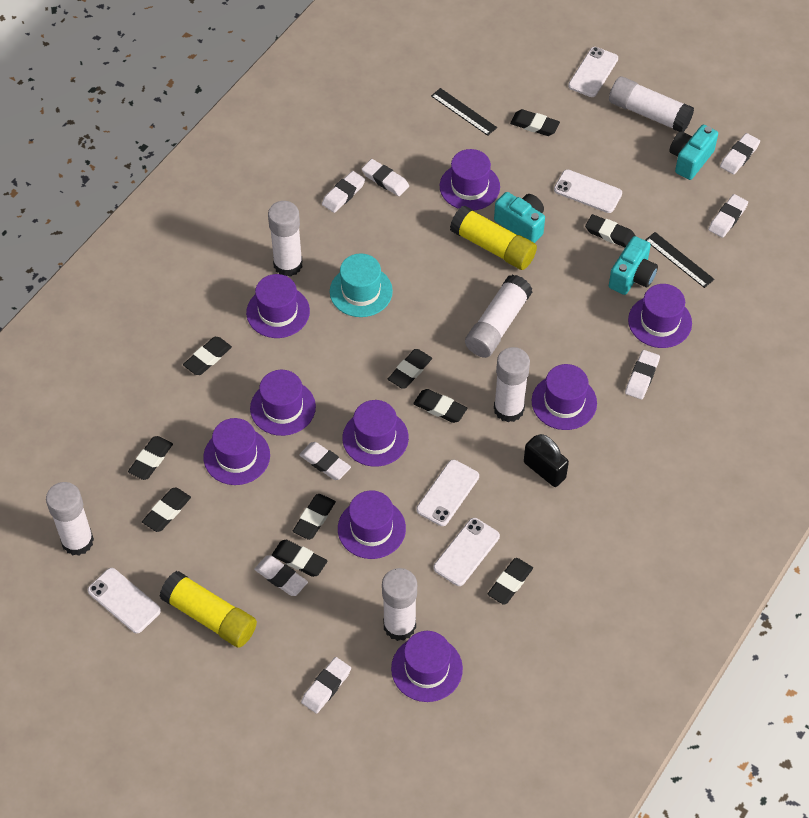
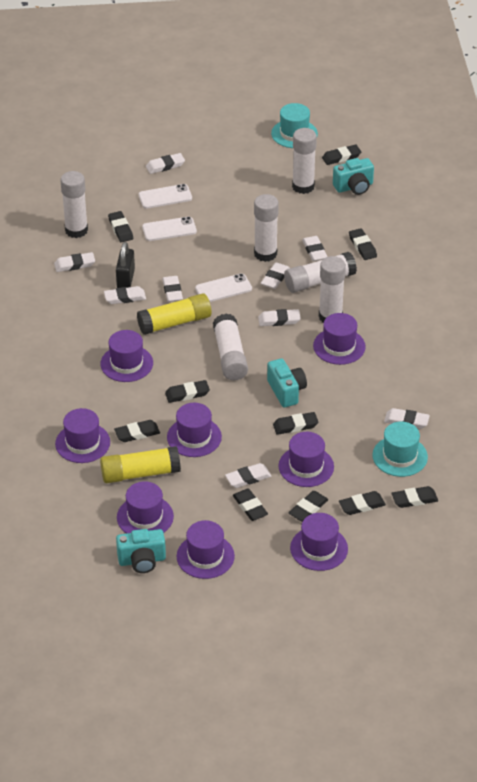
black ruler: [431,88,497,136] [645,232,715,288] = 2 -> none = 0
purple hat: [203,418,270,485] [246,274,310,338] [250,370,316,436] [338,490,406,559] [342,400,409,467] [391,631,463,702] [440,149,500,211] [532,364,597,430] [628,284,692,348] = 9 -> [55,408,110,463] [101,330,153,382] [117,481,174,534] [167,403,222,457] [177,520,235,579] [278,432,334,487] [290,513,348,571] [313,313,366,365] = 8
turquoise hat: [330,253,393,317] = 1 -> [271,103,318,148] [372,421,428,477] = 2
white eraser: [254,555,308,596] [299,442,351,480] [301,657,351,714] [322,171,365,213] [362,159,409,196] [625,350,660,400] [708,194,748,238] [720,133,760,174] = 8 -> [54,252,95,272] [104,286,146,304] [146,153,185,174] [162,276,183,302] [225,463,271,488] [258,309,301,326] [261,263,290,289] [302,236,327,262] [384,408,430,429] = 9
white phone: [88,568,161,633] [416,460,479,526] [433,518,500,586] [554,170,622,213] [568,47,618,97] = 5 -> [139,184,192,209] [142,217,197,241] [195,273,252,302] = 3

